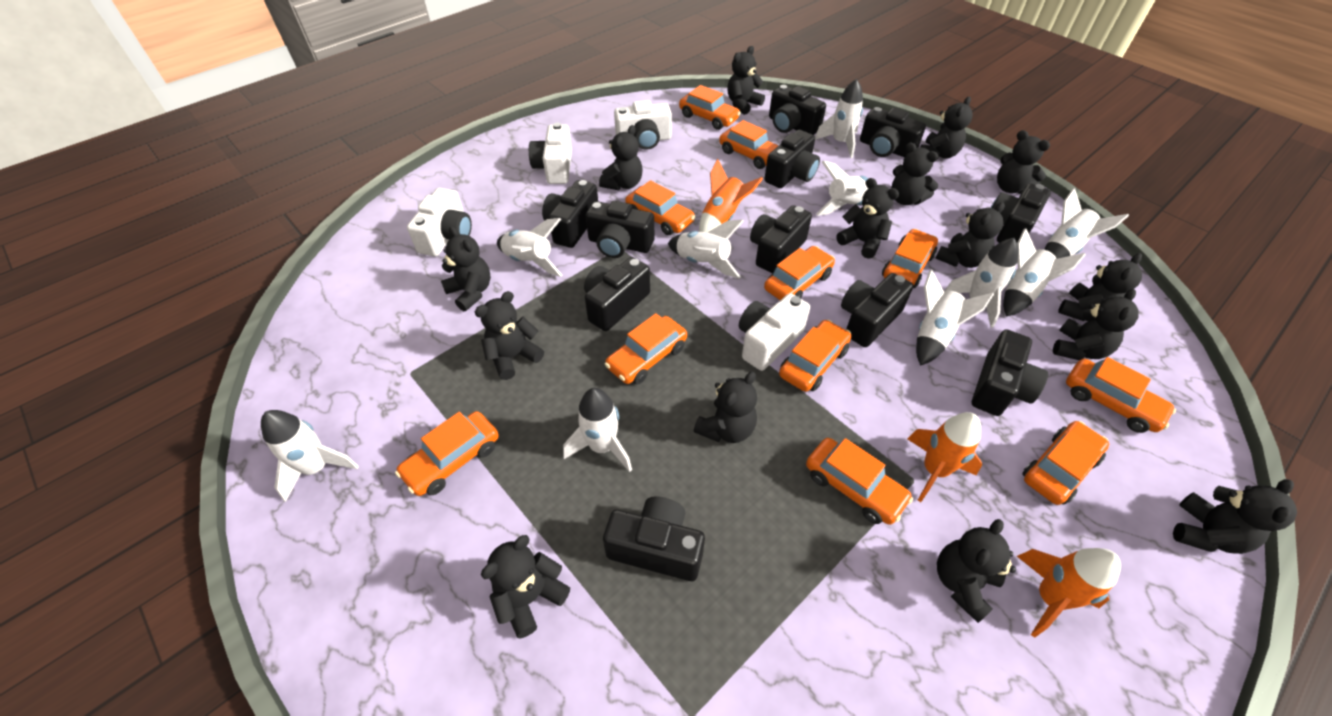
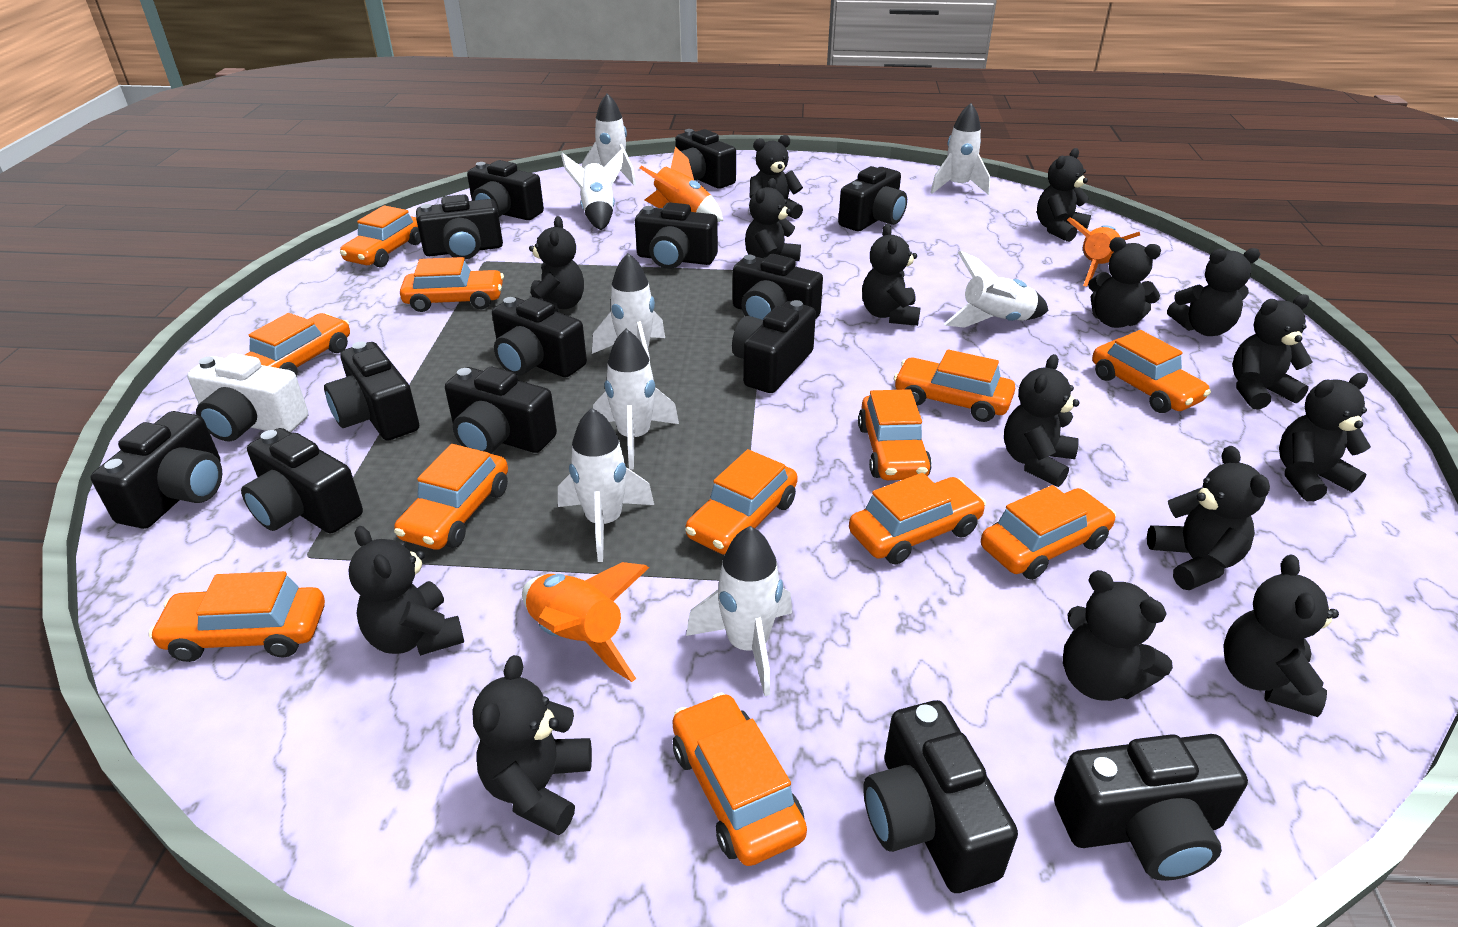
black camera: [542,180,598,248] [584,257,650,331] [586,201,655,258] [603,496,705,581] [750,205,812,273] [764,130,820,188] [769,85,826,135] [841,273,913,347] [860,107,926,157] [972,329,1048,416] [991,183,1051,243] = 11 -> [90,411,222,529] [241,428,363,533] [324,342,419,441] [416,194,503,260] [445,367,557,454] [467,160,544,220] [492,297,587,378] [635,202,718,269] [675,129,736,189] [732,300,816,393] [733,254,823,320] [838,166,907,231] [863,700,1018,893] [1054,734,1248,881] = 14
orange car: [395,411,499,496] [605,313,687,385] [625,180,695,235] [679,85,741,130] [719,120,779,169] [764,246,835,300] [779,320,851,392] [806,438,913,525] [882,229,938,288] [1023,421,1109,505] [1066,357,1176,433] = 11 -> [149,571,325,662] [245,313,350,377] [340,205,421,268] [394,444,508,550] [400,257,504,312] [672,693,807,866] [685,449,798,555] [849,473,986,565] [858,389,932,480] [894,349,1015,422] [981,485,1116,580] [1092,330,1211,413] = 12
white camera: [407,188,472,256] [529,123,572,184] [614,100,672,150] [739,293,810,371] = 4 -> [187,353,308,442] = 1
white rocket: [261,410,359,502] [497,218,562,277] [563,388,632,472] [668,220,744,278] [815,79,863,158] [816,161,868,216] [916,269,994,366] [944,238,1019,328] [1003,228,1086,316] [1044,188,1129,259] = 10 -> [558,408,654,562] [561,149,623,230] [582,94,636,185] [592,253,665,360] [593,329,679,470] [686,526,792,696] [930,103,990,195] [944,251,1049,328] = 8

